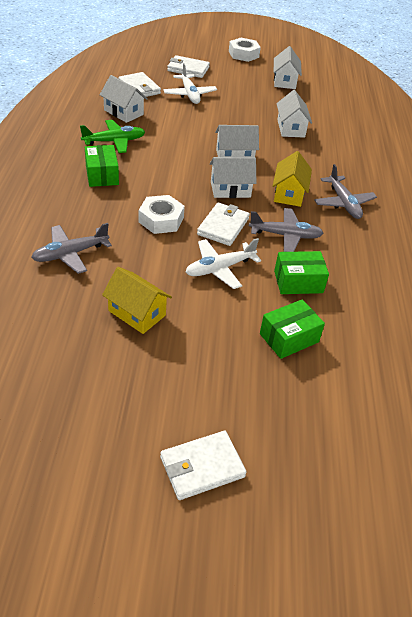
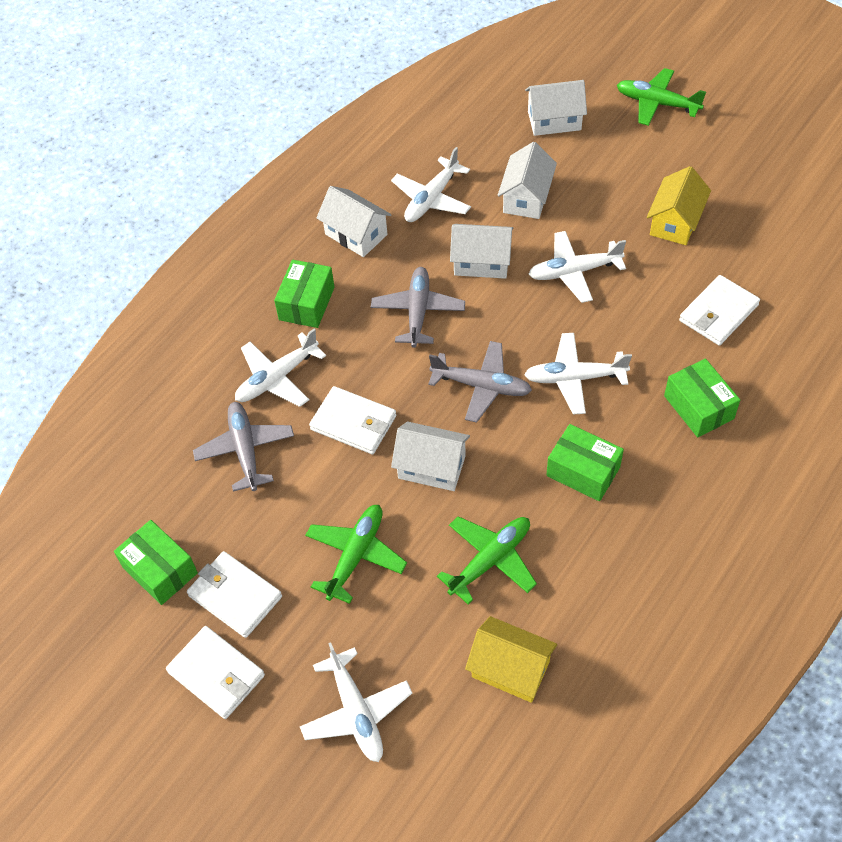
green box: [85,145,119,187] [260,299,325,359] [274,251,329,294] = 3 -> [114,520,198,605] [274,260,335,328] [546,424,624,501] [664,359,740,437] = 4
green plane: [80,120,145,153] = 1 -> [305,505,407,604] [437,516,537,604] [617,68,706,126] = 3
white nut: [139,195,185,234] [229,38,261,62] = 2 -> none = 0
white plane: [163,63,217,104] [186,238,261,289] = 2 -> [235,329,326,407] [300,642,412,762] [391,147,471,222] [524,333,632,414] [528,231,626,303] = 5

